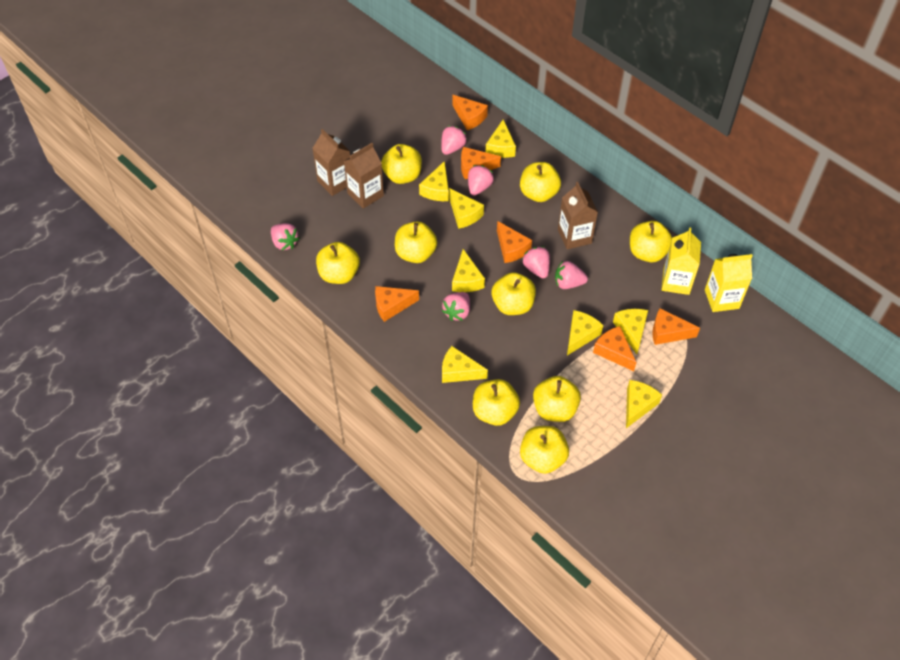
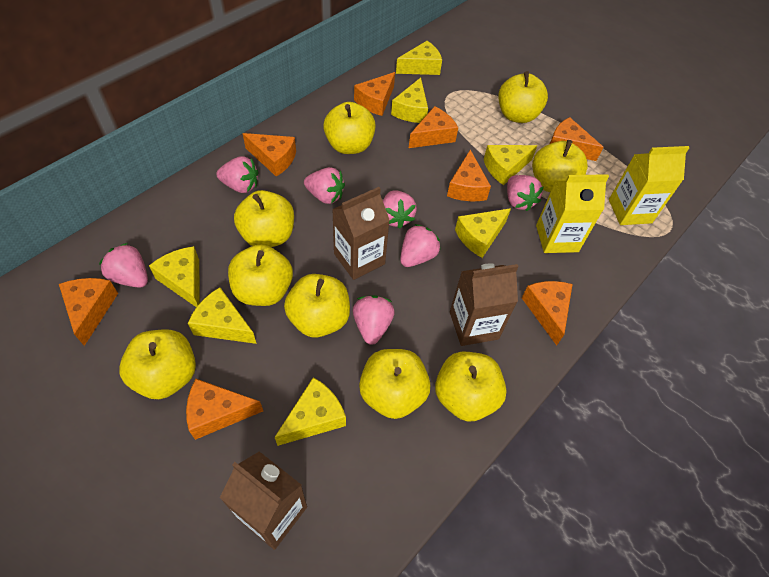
orange cheese: [375,286,419,322] [452,95,488,130] [461,147,501,179] [497,221,532,263] [593,326,636,371] [652,308,700,345] = 6 -> [59,278,118,346] [186,379,263,440] [243,133,296,177] [354,72,395,116] [409,106,458,148] [447,150,491,201] [522,281,573,345] [550,117,603,161] = 8
pink strawberry: [271,223,300,250] [441,126,467,155] [442,292,470,321] [468,165,494,195] [523,246,550,278] [555,261,588,289] = 6 -> [99,243,148,288] [216,156,259,193] [304,167,345,204] [353,295,395,345] [383,190,417,229] [400,224,441,267] [507,175,544,211] = 7
yellow cheese: [419,161,449,201] [442,346,488,383] [449,188,484,229] [452,249,485,292] [486,119,516,158] [567,310,603,355] [613,309,648,354] [626,380,662,428] = 8 -> [149,246,200,307] [188,287,257,344] [275,377,346,446] [391,78,428,123] [396,41,442,75] [455,208,511,258] [484,145,538,185] = 7

